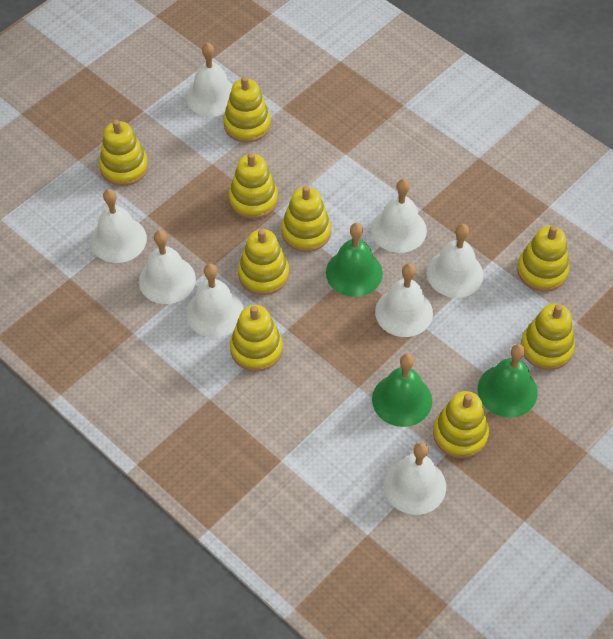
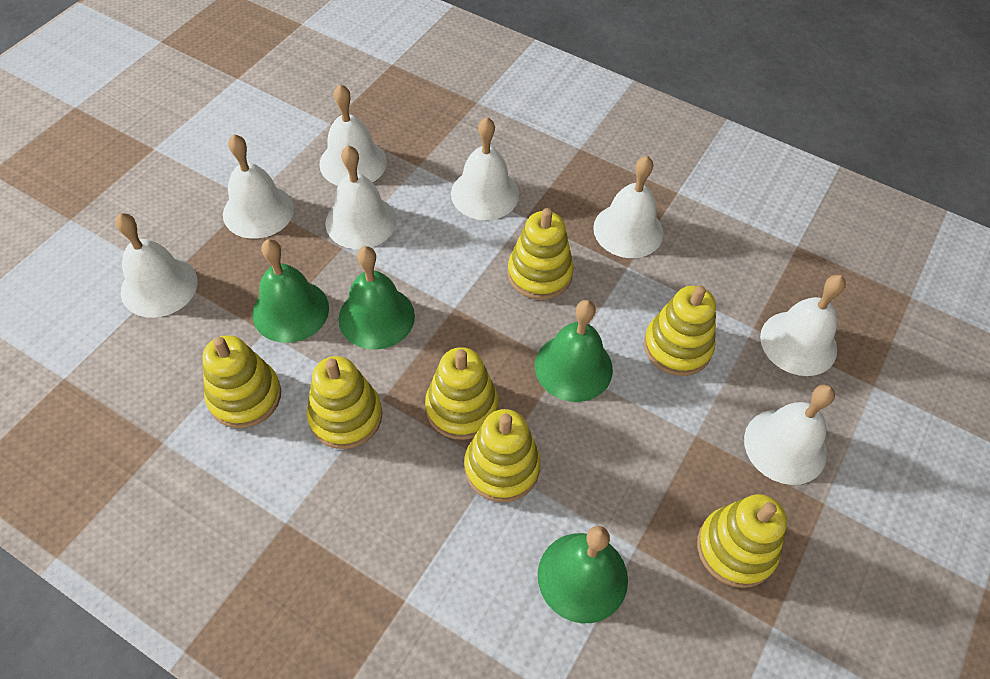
green bell: [326,223,383,297] [372,353,432,427] [478,344,538,418] = 3 -> [252,239,329,343] [338,246,415,350] [535,300,613,402] [538,526,628,623] = 4
yellow stacking toy: [99,120,148,186] [223,76,271,143] [229,153,278,219] [230,305,283,371] [238,229,289,295] [281,186,331,252] [433,391,489,459] [517,225,570,292] [521,303,575,370] = 9 -> [202,335,281,428] [307,356,382,449] [425,347,498,440] [464,409,541,502] [507,208,574,300] [644,285,716,376] [697,494,787,588] = 7

